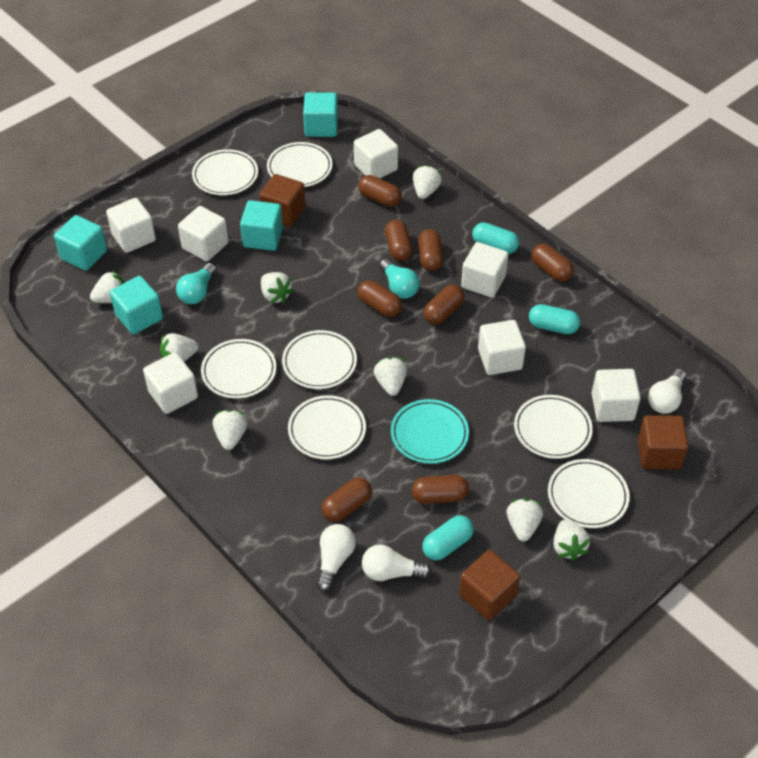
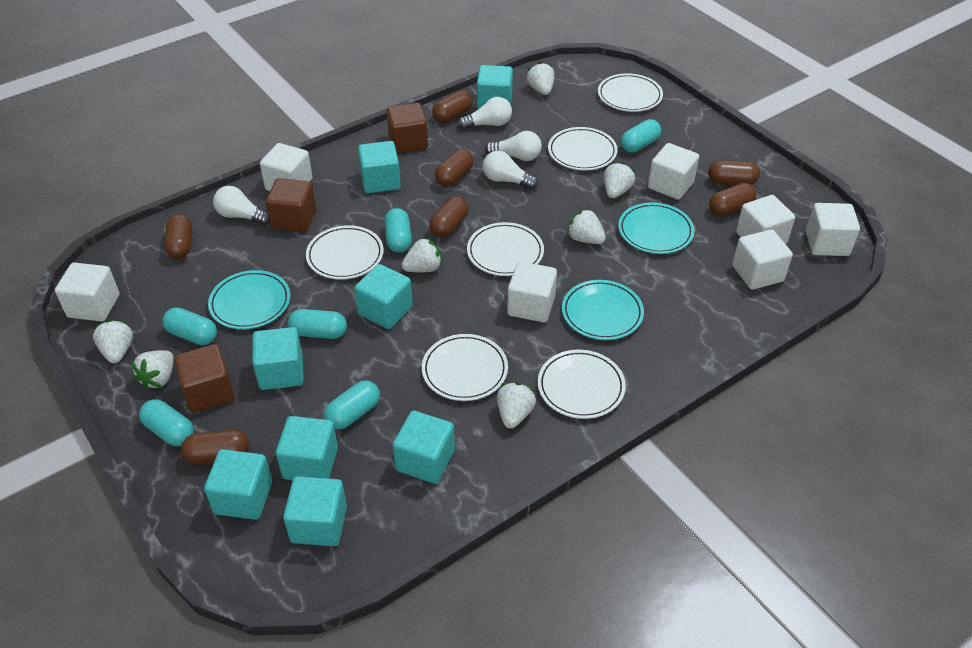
brown capsule: [321,477,372,522] [357,280,402,317] [358,175,402,207] [385,220,413,261] [412,475,469,504] [418,229,443,271] [424,285,464,325] [531,244,574,282] = 8 -> [164,214,192,259] [181,429,249,465] [429,196,469,238] [432,90,473,123] [435,149,474,187] [708,160,760,185] [709,183,756,216] = 7
turquoise capsule: [422,515,474,561] [472,222,519,254] [529,304,580,334] = 3 -> [139,399,194,446] [162,308,217,345] [288,309,347,339] [324,380,380,430] [384,208,412,253] [621,119,661,153] = 6
turquoise cube: [54,215,107,271] [110,276,163,334] [240,200,283,251] [303,92,338,137] = 4 -> [204,449,272,520] [252,327,304,390] [276,416,338,480] [283,476,347,546] [354,264,413,329] [358,141,401,193] [393,411,455,484] [477,65,513,109] = 8
turquoise light bulb: [176,263,217,304] [380,259,420,299] = 2 -> none = 0
turquoise plate: [391,399,469,464] = 1 -> [208,270,290,330] [562,280,644,340] [618,202,695,254] = 3
white light bulb: [316,524,356,592] [362,544,432,581] [648,369,686,414] = 3 -> [213,186,270,225] [458,97,512,129] [483,151,538,189] [485,131,542,161] = 4
white plate: [192,149,258,195] [201,339,276,398] [267,142,332,187] [282,330,357,389] [288,395,366,459] [514,395,593,459] [548,459,630,528] = 7 -> [306,225,384,280] [422,334,508,401] [467,222,544,276] [538,350,626,419] [548,127,618,170] [598,73,663,112] = 6
white strawberry: [90,271,125,303] [160,333,199,362] [213,410,247,450] [261,272,294,303] [374,357,407,396] [413,165,442,199] [506,499,543,541] [553,520,590,561] = 8 -> [93,320,133,364] [131,350,174,390] [402,237,442,272] [497,382,536,429] [526,62,555,95] [567,208,606,244] [604,162,635,198] = 7

